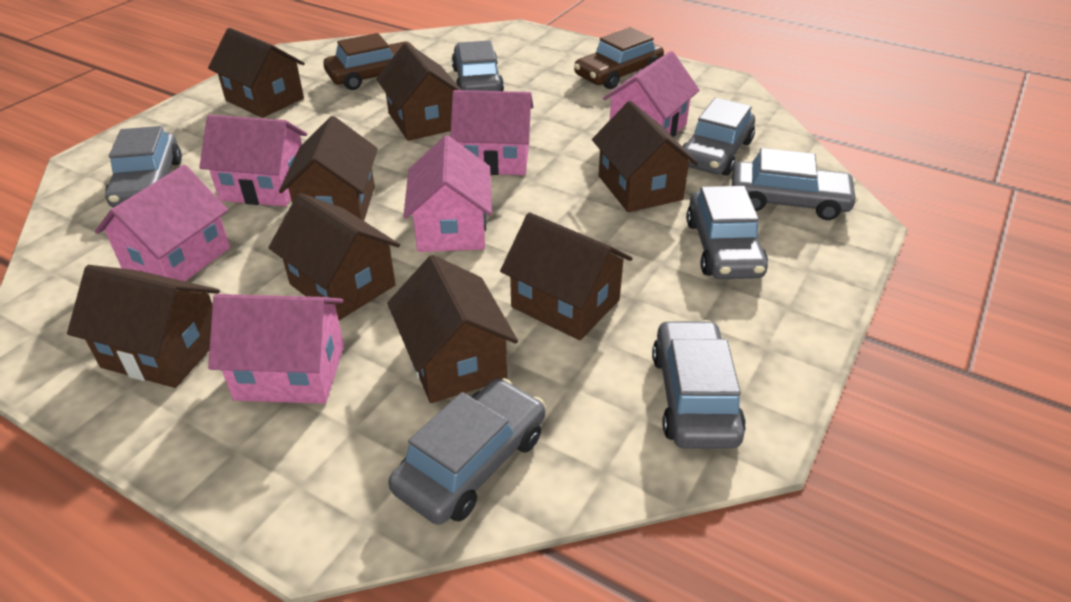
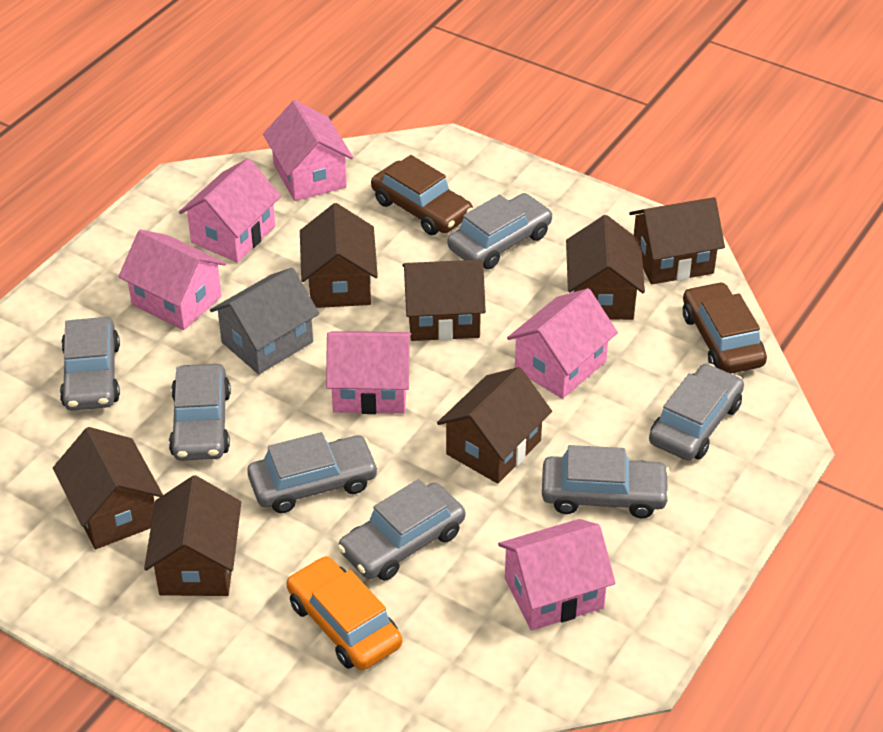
brown house: [67,265,220,388] [208,28,305,118] [268,193,400,320] [279,116,378,221] [376,43,461,141] [387,255,518,403] [500,212,633,340] [592,101,698,212] = 8 -> [53,427,163,549] [144,475,241,596] [300,203,378,308] [402,260,486,341] [437,367,552,484] [566,215,645,320] [629,197,725,284] = 7
grey house: none = 0 -> [210,268,319,374] = 1
orange car: none = 0 -> [286,556,402,670] = 1

